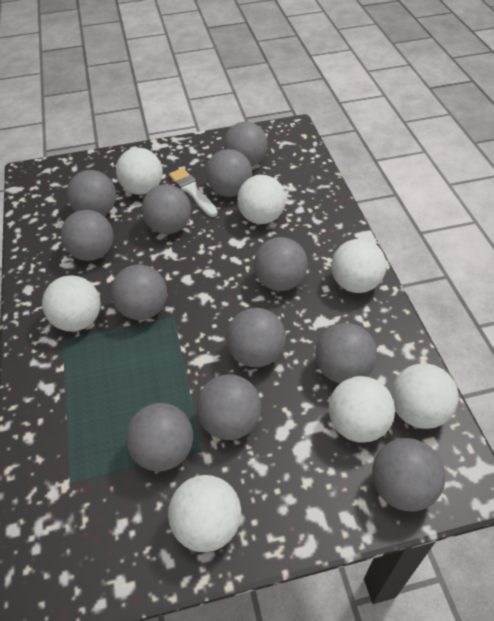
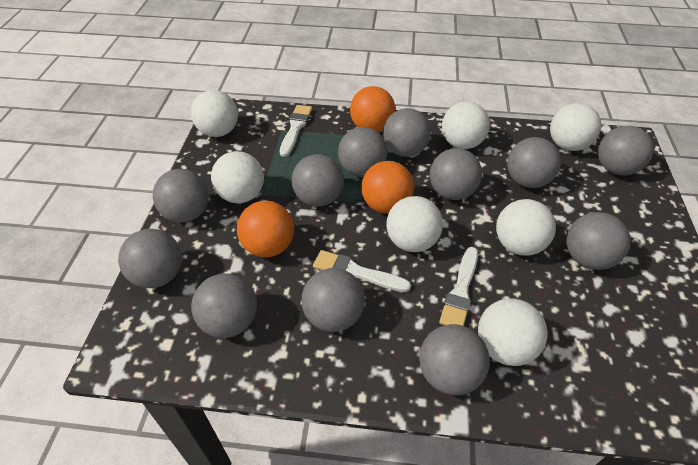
orange ball: none = 0 -> [237,201,294,257] [350,86,395,132] [361,161,414,214] = 3
white brush: [169,168,218,217] = 1 -> [280,105,312,157] [313,250,411,292] [439,247,478,326] = 3

